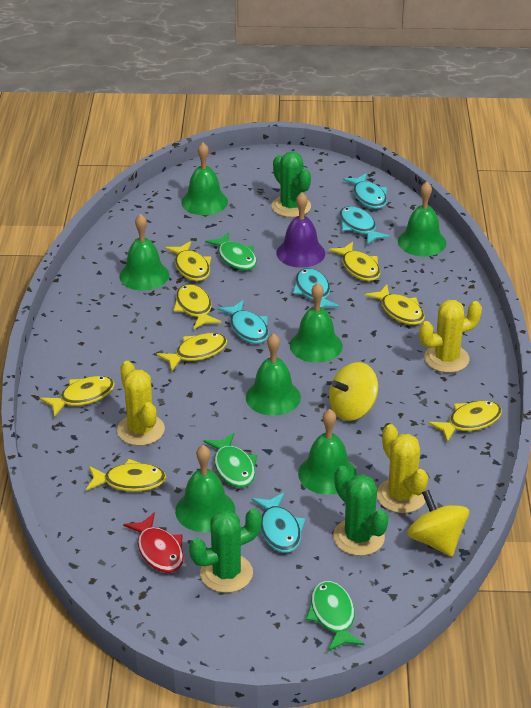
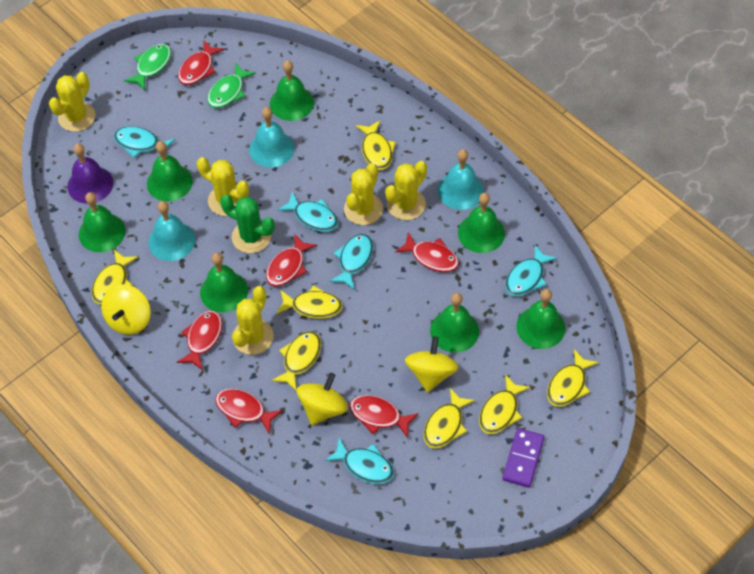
green cactus: [189,508,262,593] [272,152,311,217] [333,466,389,556] = 3 -> [220,195,275,253] = 1
green fish: [204,433,257,488] [205,232,257,270] [306,581,365,652] = 3 -> [124,44,171,90] [207,63,256,108] = 2
purple domino: none = 0 -> [502,428,545,488] = 1
red fish: [123,512,184,573] = 1 -> [177,311,222,370] [178,40,225,85] [215,389,283,433] [266,233,317,287] [350,395,419,438] [395,232,459,272] = 6
turquoise bell: none = 0 -> [148,201,195,261] [249,107,294,167] [438,149,484,210] = 3
yellow cactus: [117,361,165,446] [377,424,428,513] [419,300,482,373] = 3 -> [49,72,95,132] [197,157,249,216] [232,286,274,355] [344,163,383,225] [385,161,427,220] = 5
yellow fish: [40,376,115,417] [86,459,166,491] [156,333,227,372] [165,241,211,281] [173,284,222,330] [329,242,380,281] [365,285,425,325] [429,401,502,442] = 8 -> [92,250,139,304] [272,331,321,391] [276,285,343,319] [356,120,396,170] [424,388,475,448] [479,374,530,434] [547,349,599,407] = 7
yellow spinning top: [329,362,378,421] [407,490,469,557] = 2 -> [101,284,151,335] [297,373,348,425] [405,336,459,392] = 3

